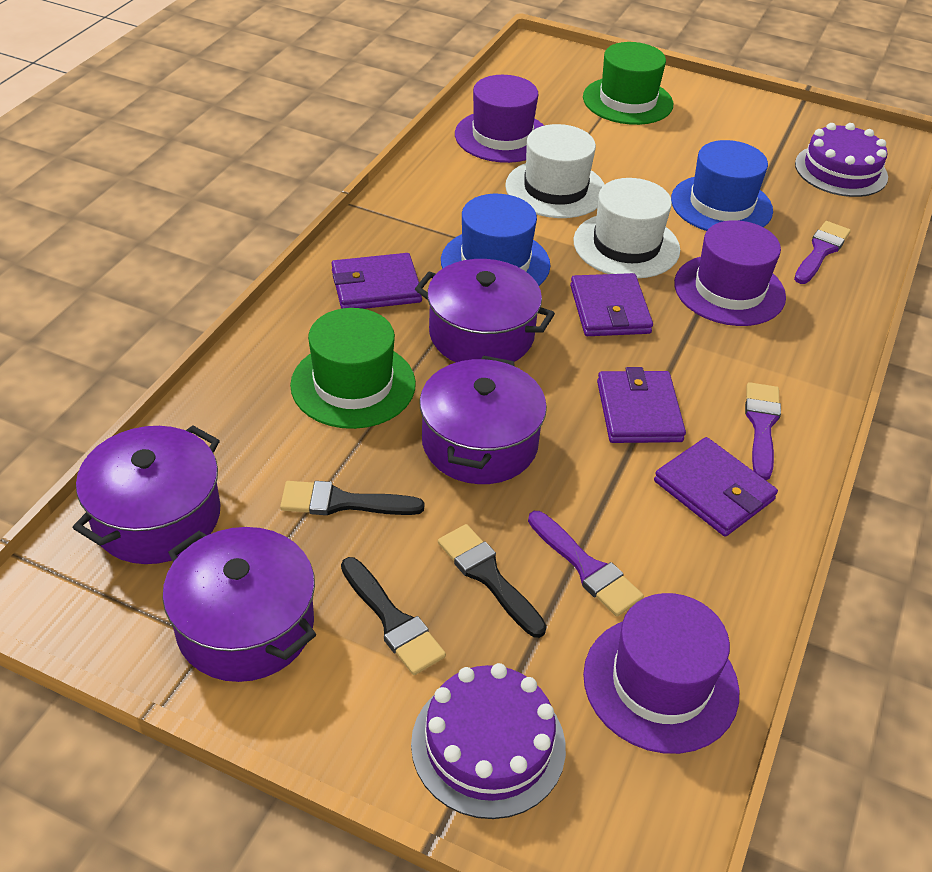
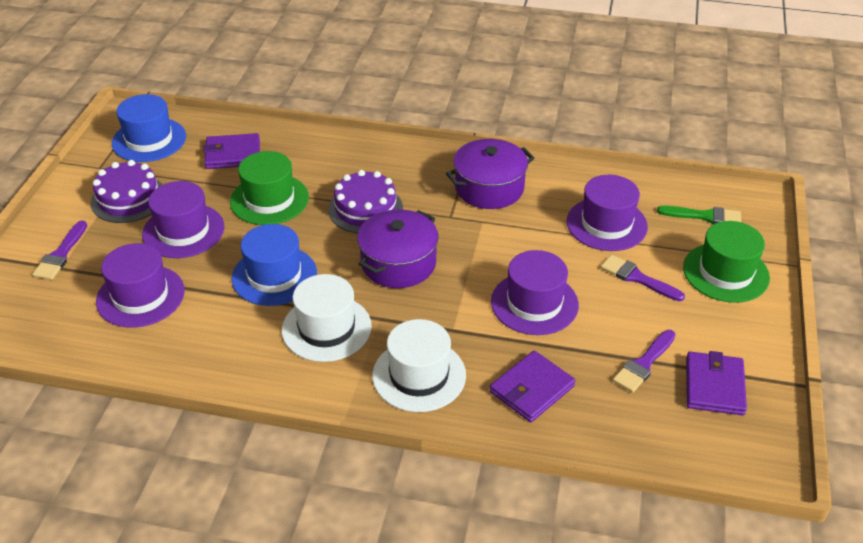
black brush: [280,481,425,515] [341,557,446,675] [438,524,547,638] = 3 -> none = 0
green brush: none = 0 -> [657,206,741,224] = 1
purple hat: [455,75,544,163] [583,593,739,754] [674,220,786,326] = 3 -> [96,243,185,328] [142,181,224,258] [491,250,579,335] [567,175,648,251] = 4
purple pot: [73,425,220,564] [162,527,316,682] [415,259,555,362] [419,355,547,484] = 4 -> [357,209,439,288] [446,139,535,209] = 2
purple wallet: [331,253,422,309] [570,273,653,336] [597,367,686,443] [654,437,778,537] = 4 -> [203,133,260,169] [490,350,575,422] [686,351,747,415] = 3

